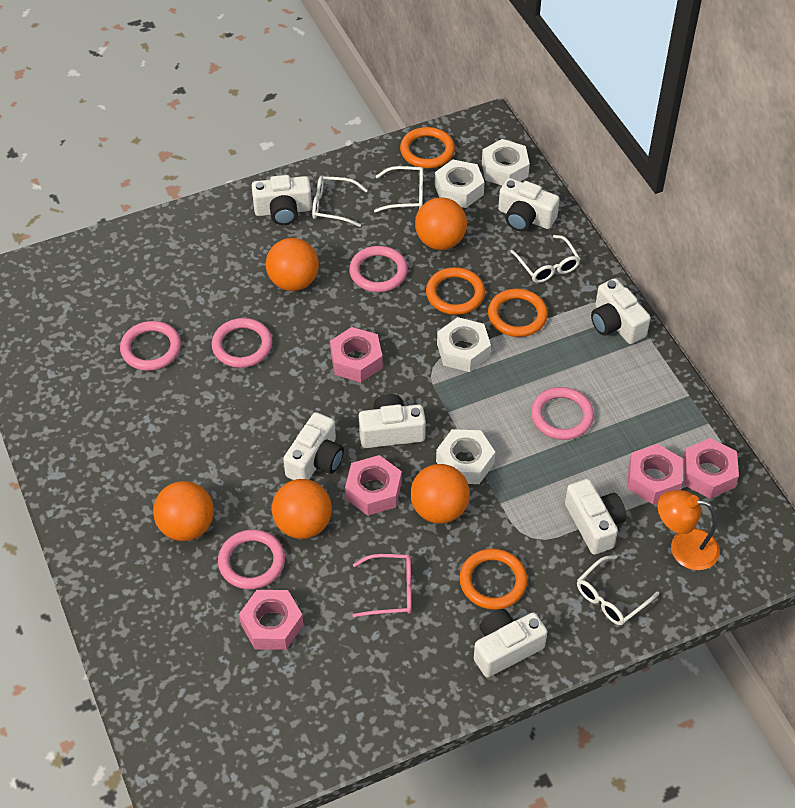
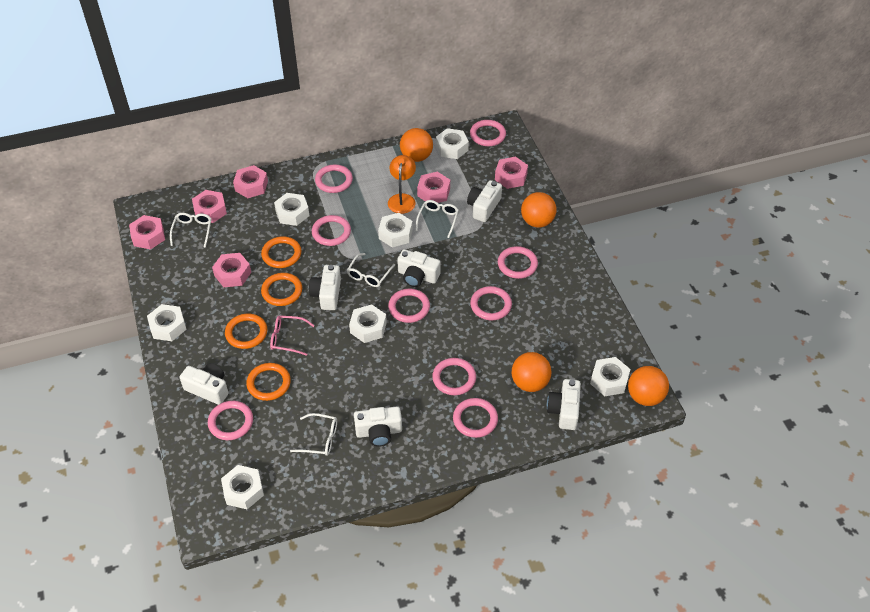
orange ball: [153,481,214,541] [266,238,319,291] [272,479,332,539] [410,464,470,523] [415,197,467,250] = 5 -> [400,128,433,162] [512,352,551,392] [521,192,556,228] [628,366,669,406] = 4
pink nut: [239,590,303,650] [330,327,383,382] [345,455,402,516] [627,444,683,504] [683,438,739,499] = 5 -> [129,215,165,250] [192,190,227,223] [212,253,251,287] [233,165,268,198] [417,172,450,203] [495,157,528,189] = 6
pink ring: [120,321,181,371] [212,318,272,368] [218,529,285,589] [349,246,408,292] [531,387,594,440] = 5 -> [208,401,253,440] [312,215,351,246] [315,164,353,193] [388,289,430,323] [432,358,476,395] [453,398,498,438] [470,120,506,146] [470,286,512,320] [498,246,538,279] = 9
white camera: [251,175,312,225] [283,412,344,480] [359,394,426,448] [474,609,548,678] [498,178,560,232] [565,479,626,555] [591,278,651,344] = 7 -> [180,363,228,405] [309,265,341,310] [354,406,402,447] [397,249,441,287] [467,180,502,222] [547,379,581,430] = 6
white nut: [435,160,485,208] [436,429,495,484] [437,317,491,372] [482,139,530,186] = 4 -> [147,304,187,341] [221,465,264,509] [274,193,310,226] [349,304,387,343] [378,213,413,247] [436,128,469,159] [590,357,630,396] = 7

